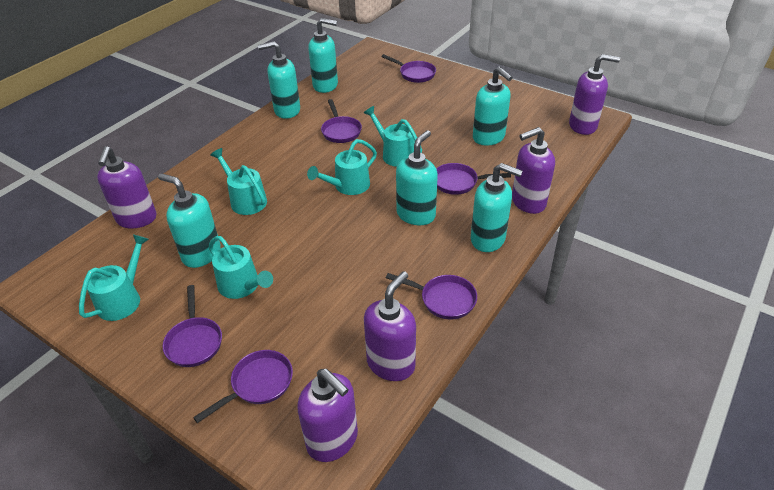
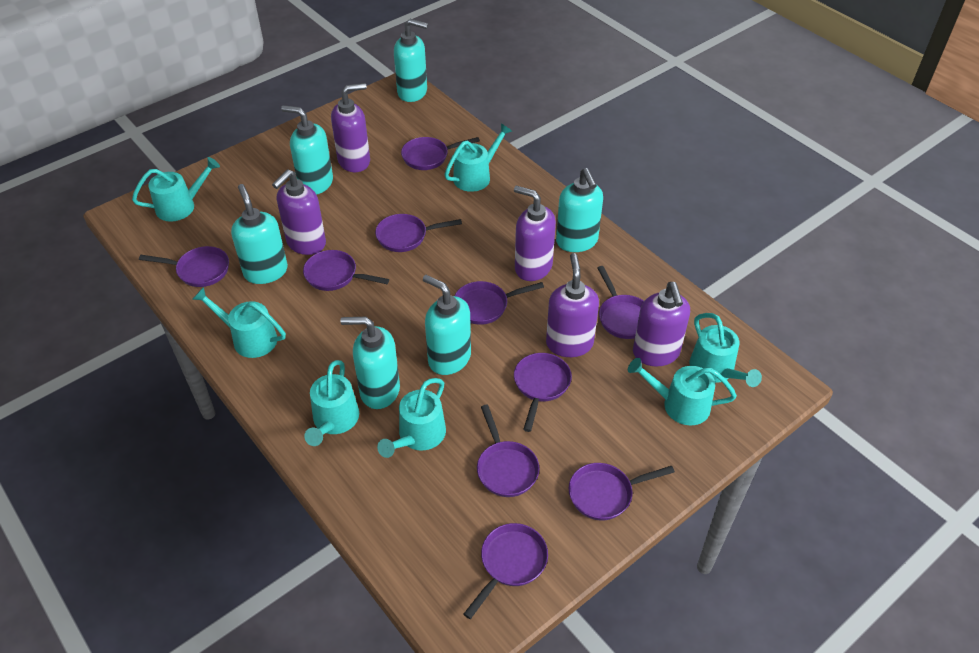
purple pan: [163,285,222,367] [193,350,293,423] [321,99,362,143] [381,54,436,83] [386,273,477,320] [436,163,511,195] = 6 -> [139,246,229,287] [303,250,389,291] [375,214,462,252] [401,137,480,170] [455,281,544,325] [463,523,548,619] [477,405,539,497] [514,353,572,432] [569,463,675,521] [597,266,644,339] = 10
turquoise watering can: [79,234,149,321] [209,236,273,299] [210,148,267,215] [307,139,377,195] [364,106,422,167] = 5 -> [132,157,220,222] [192,287,286,358] [304,360,359,446] [377,378,446,458] [444,123,512,192] [628,358,737,426] [690,313,762,387] = 7

